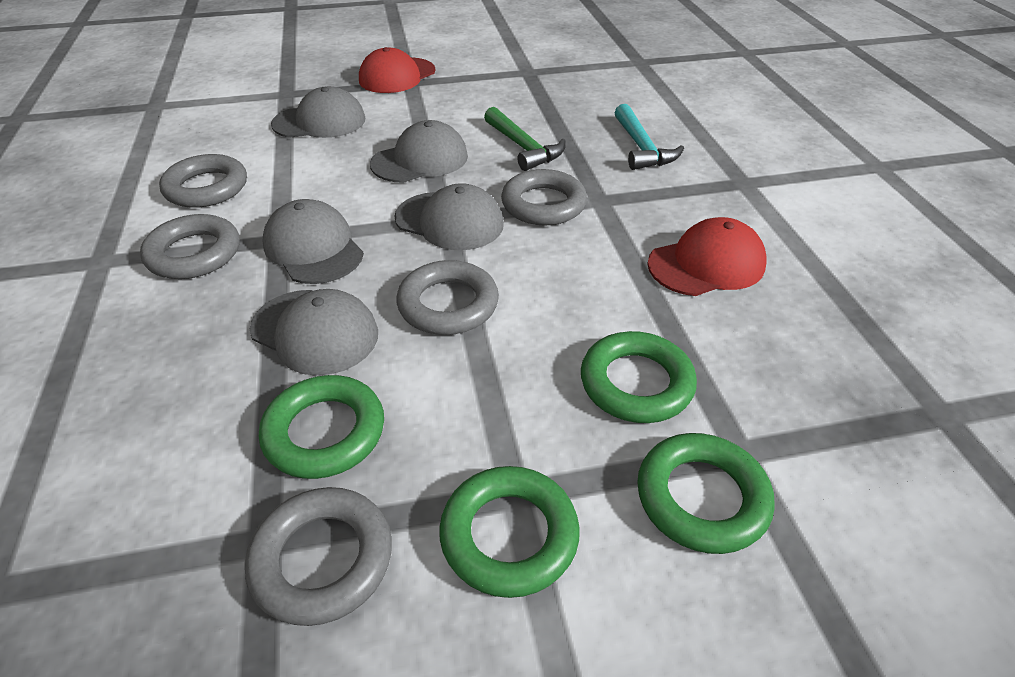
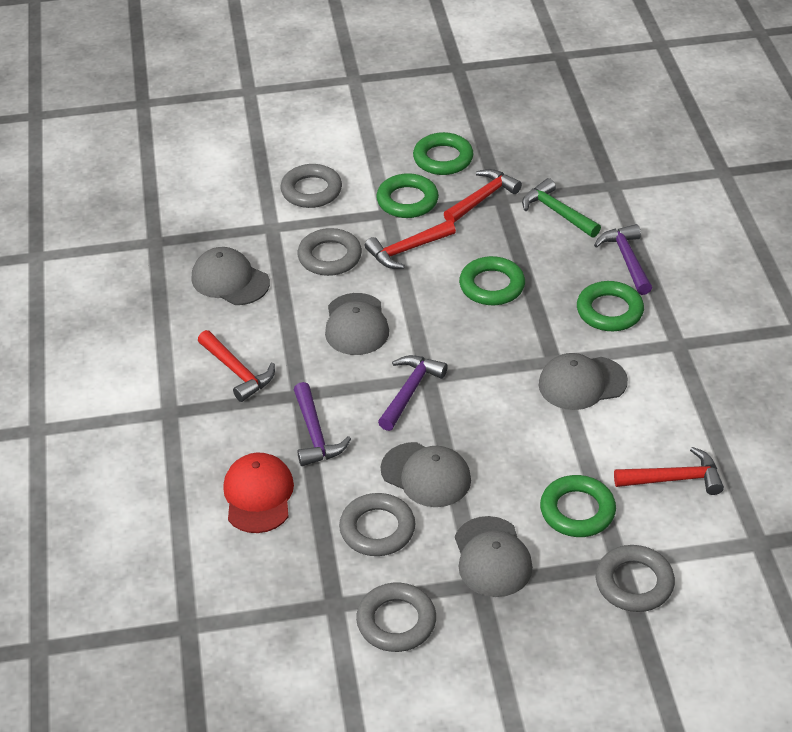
green ring: [259,375,384,479] [439,466,580,598] [581,331,697,423] [637,433,775,554] = 4 -> [376,173,439,218] [413,132,473,175] [459,256,525,305] [540,475,616,537] [577,281,644,331] = 5
purple hammer: none = 0 -> [294,382,351,466] [378,355,448,431] [594,224,652,295] = 3
red cap: [359,47,436,93] [648,217,767,296] = 2 -> [223,453,294,533] = 1
red hammer: none = 0 -> [198,330,275,402] [365,220,456,269] [444,169,522,223] [614,447,724,495] = 4
turquoise hammer: [614,104,684,170] = 1 -> none = 0

